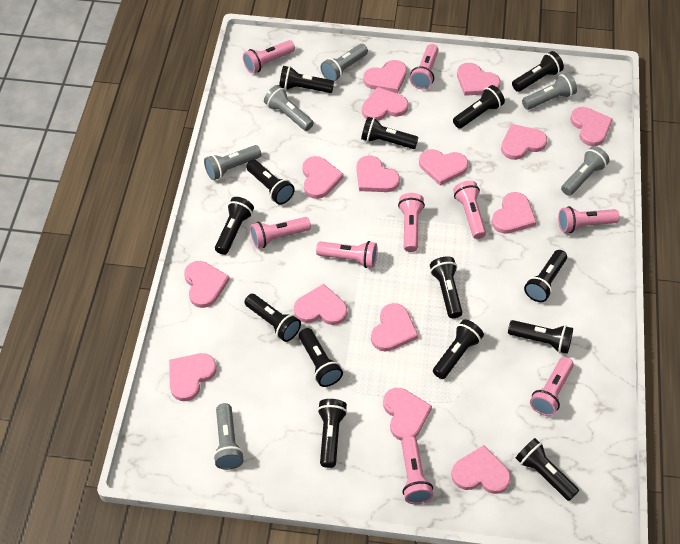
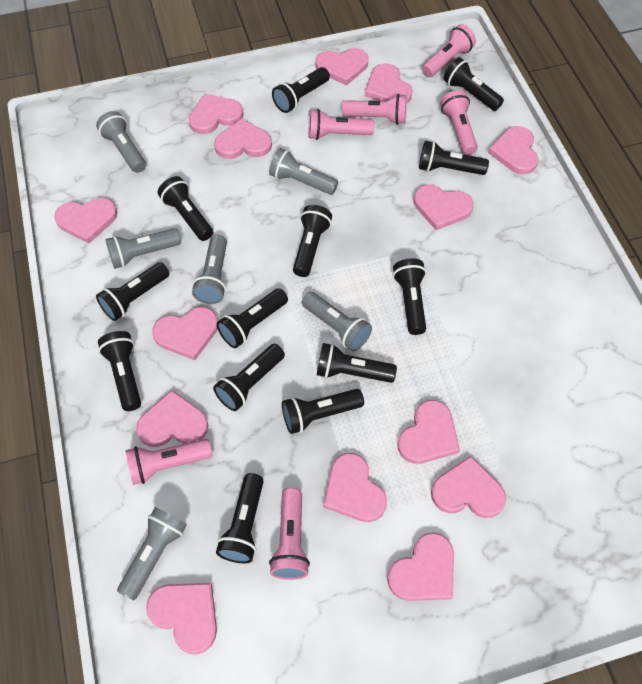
black flashlight: [215,197,254,255] [245,294,301,342] [246,159,295,205] [279,66,334,93] [299,328,343,387] [317,399,347,468] [361,117,419,149] [430,256,462,318] [433,319,484,379] [453,85,505,129] [508,320,573,354] [512,51,564,92] [516,438,579,501] [524,250,567,302] = 14 -> [96,262,169,321] [98,331,141,411] [158,176,213,241] [213,344,285,411] [216,473,264,563] [217,288,288,348] [272,67,330,113] [282,389,364,434] [293,205,332,277] [317,343,397,383] [393,258,426,335] [419,141,489,175] [443,57,504,111] = 13
pink flashlight: [243,40,295,74] [250,217,311,248] [316,241,377,268] [398,193,425,252] [401,436,433,504] [410,44,439,90] [453,181,486,239] [530,357,574,416] [558,206,620,233] = 9 -> [126,439,213,485] [269,488,310,580] [308,109,374,140] [342,94,407,125] [422,24,476,77] [440,90,478,155] = 6
pink heart: [169,353,217,401] [184,261,230,308] [294,284,347,325] [302,156,344,199] [356,155,400,192] [362,87,408,121] [363,60,407,93] [371,303,418,352] [383,388,432,441] [419,149,468,185] [451,445,511,494] [457,63,501,96] [491,192,536,234] [501,124,547,160] [570,107,613,146] = 15 -> [54,198,117,244] [136,390,208,447] [146,583,217,655] [152,307,218,360] [188,94,243,134] [214,118,272,159] [316,48,369,86] [323,453,387,522] [365,63,412,103] [387,532,454,601] [397,400,460,464] [413,185,474,230] [431,456,506,518] [488,126,538,175] = 14

